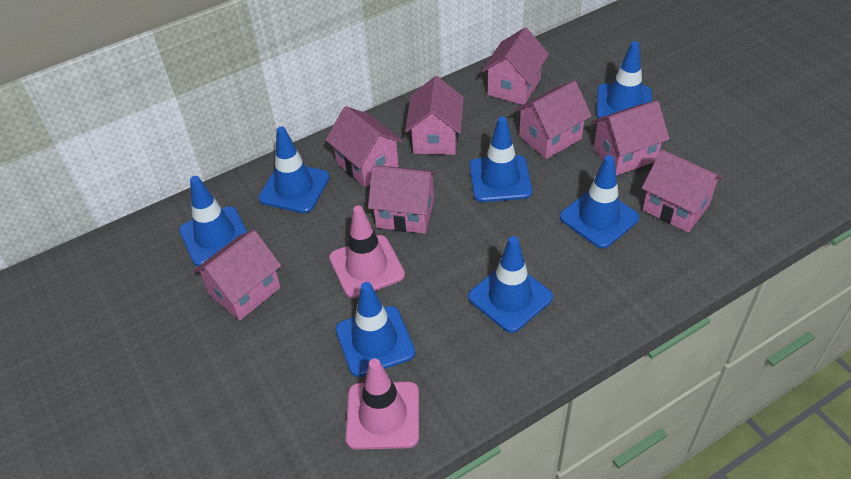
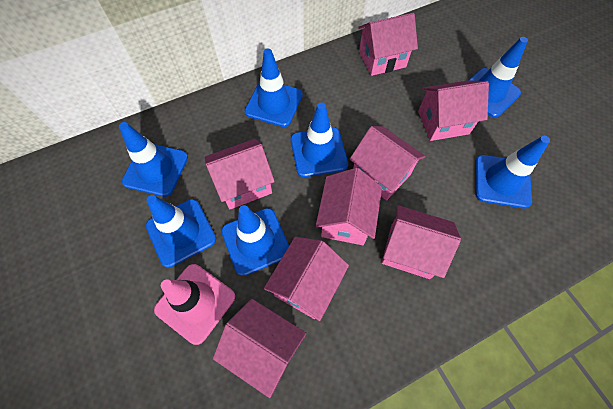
pink traffic cone: [329,206,405,298] [346,358,419,450] = 2 -> [154,264,235,345] = 1

